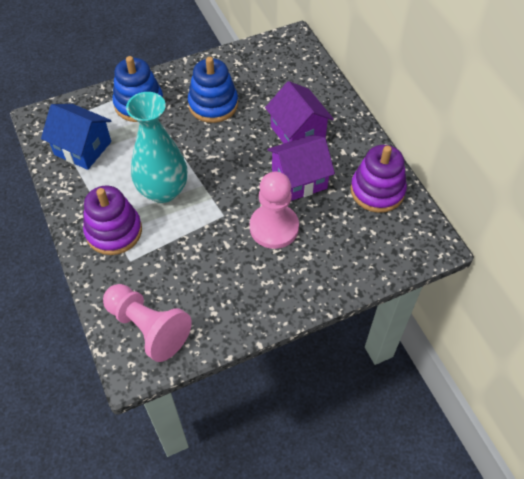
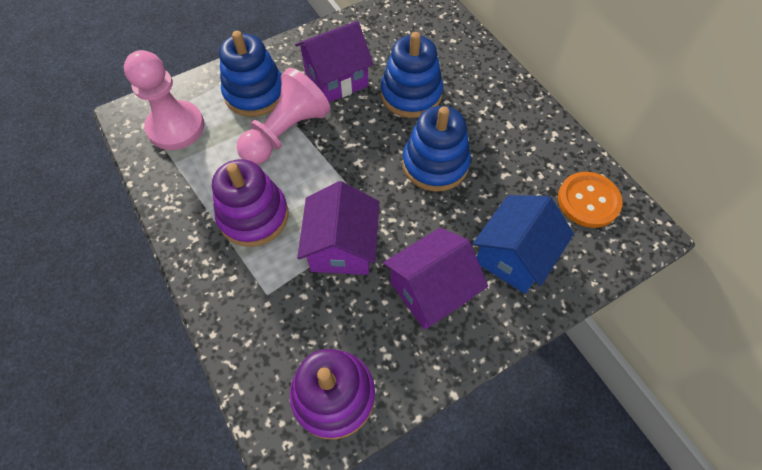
blue stacking toy: [112,56,164,122] [188,57,238,123] = 2 -> [219,31,282,117] [381,32,443,118] [402,106,471,192] = 3
orange button: none = 0 -> [558,172,623,228] = 1
purple house: [265,81,334,144] [267,135,335,201] = 2 -> [295,21,374,102] [297,181,379,275] [383,228,488,330] = 3
turquoise vase: [126,92,187,203] = 1 -> none = 0

